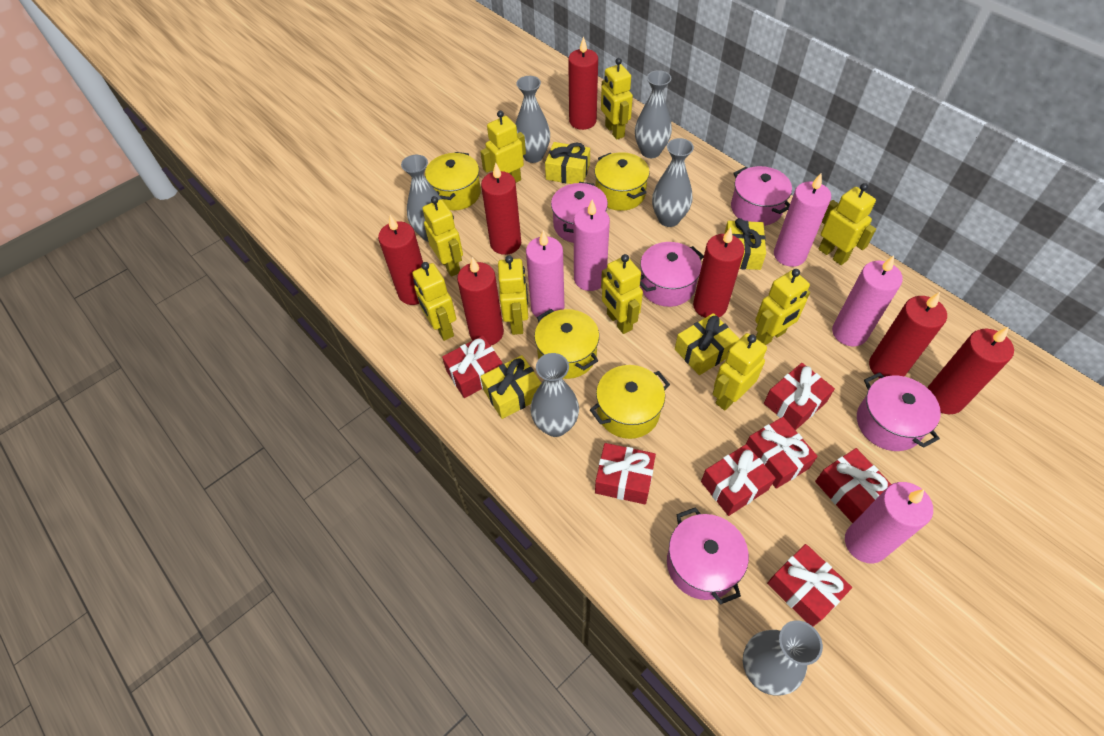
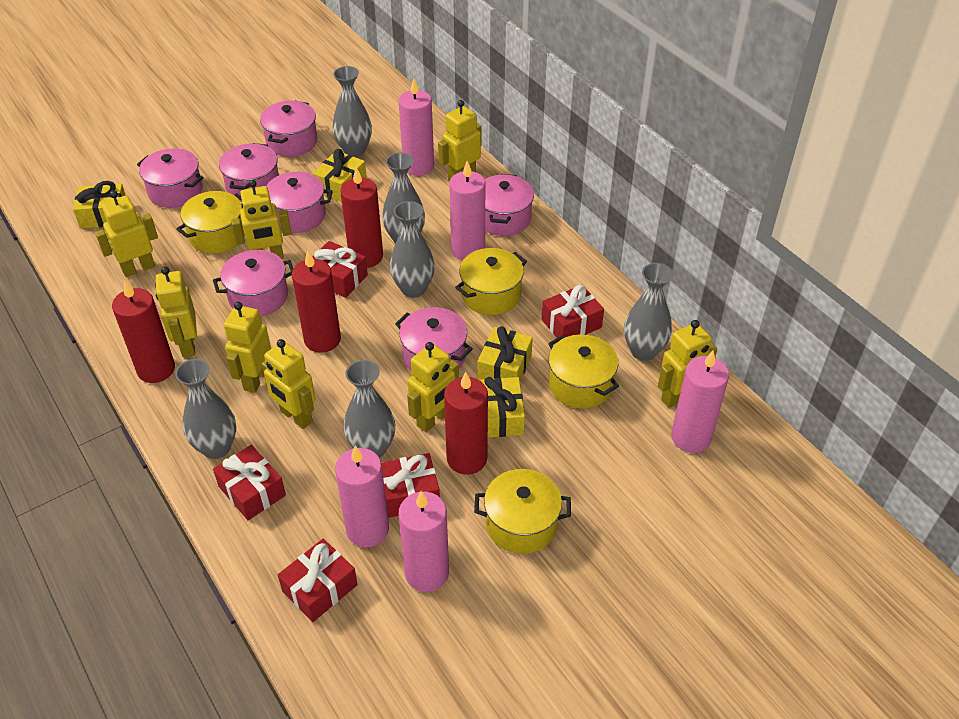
pink pot: [551,182,608,243] [640,242,704,307] [667,507,749,604] [731,166,792,226] [857,372,941,451] = 5 -> [137,148,204,208] [213,250,293,317] [219,143,279,202] [260,101,317,157] [266,172,333,233] [395,307,473,371] [484,174,534,236] = 7
red candle: [378,215,423,305] [457,257,504,346] [481,163,521,255] [568,36,598,130] [693,227,744,318] [869,292,947,378] [927,327,1014,414] = 7 -> [112,280,175,383] [292,250,341,353] [340,167,383,268] [444,372,488,475] = 4
red gift: [442,336,502,398] [595,443,656,504] [701,444,775,516] [746,417,818,489] [764,363,835,430] [767,544,852,626] [815,448,891,523] = 7 -> [213,445,286,520] [278,539,358,622] [312,241,368,298] [382,453,440,518] [541,285,604,338] = 5
yellow robot: [412,262,456,341] [422,196,463,277] [480,111,526,182] [498,255,528,335] [601,58,633,140] [601,254,643,334] [712,333,767,410] [755,269,810,345] [819,183,876,265] = 9 -> [95,190,158,277] [155,267,197,357] [224,302,271,393] [231,180,291,259] [262,339,316,429] [407,342,459,432] [438,100,482,182] [658,320,717,408] = 8

